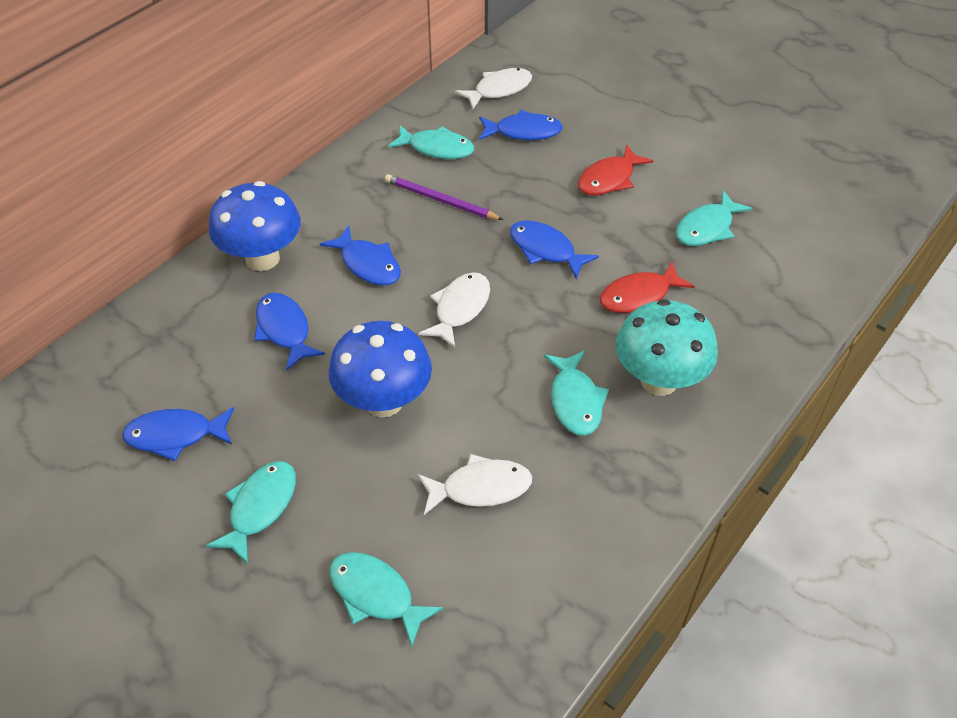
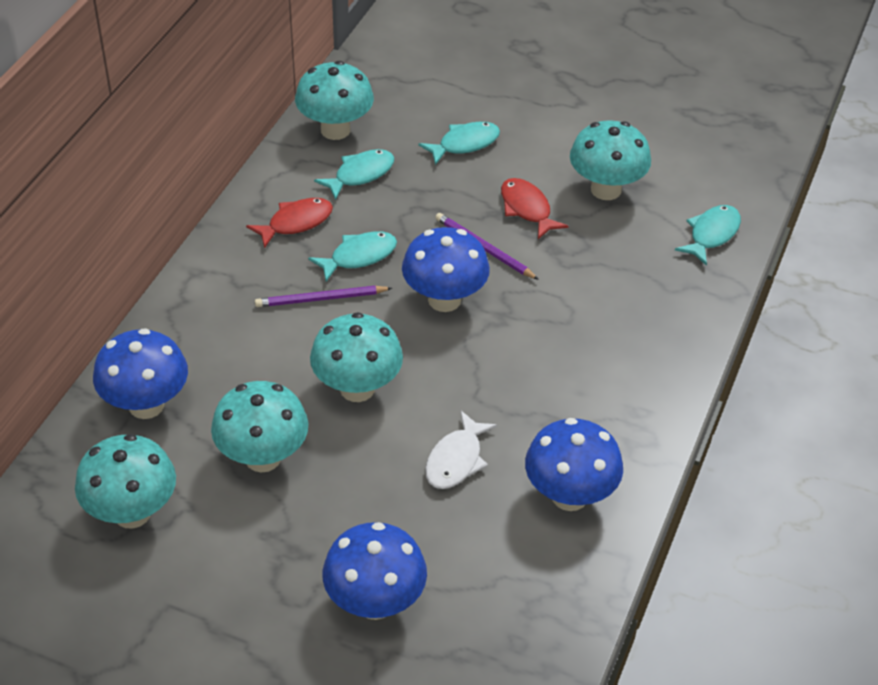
blue fish: [122,407,234,461] [254,293,325,371] [320,226,401,286] [479,110,563,140] [510,220,599,279] = 5 -> none = 0
blue mushroom: [209,181,301,271] [329,321,432,417] = 2 -> [93,328,188,419] [322,522,427,620] [402,227,490,312] [525,418,623,511] = 4
purple pencil: [385,174,503,220] = 1 -> [255,286,392,307] [435,213,539,280] = 2
turquoise fish: [206,461,296,564] [330,552,444,647] [388,125,474,159] [544,351,609,436] [676,191,753,246] = 5 -> [308,231,397,282] [314,149,394,200] [418,122,500,165] [675,205,741,266] = 4
turquoise mushroom: [616,299,718,396] = 1 -> [75,434,176,528] [211,381,308,472] [295,61,374,140] [310,312,403,402] [570,120,651,200] = 5
white fish: [417,454,532,515] [418,272,490,348] [455,68,532,109] = 3 -> [425,411,497,489] = 1

